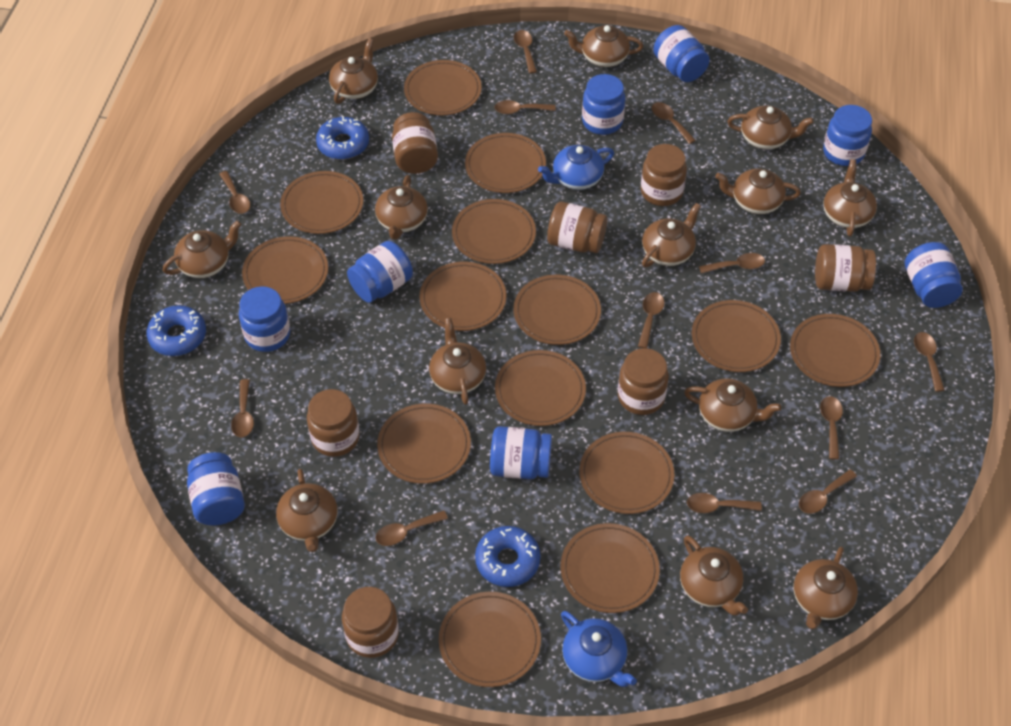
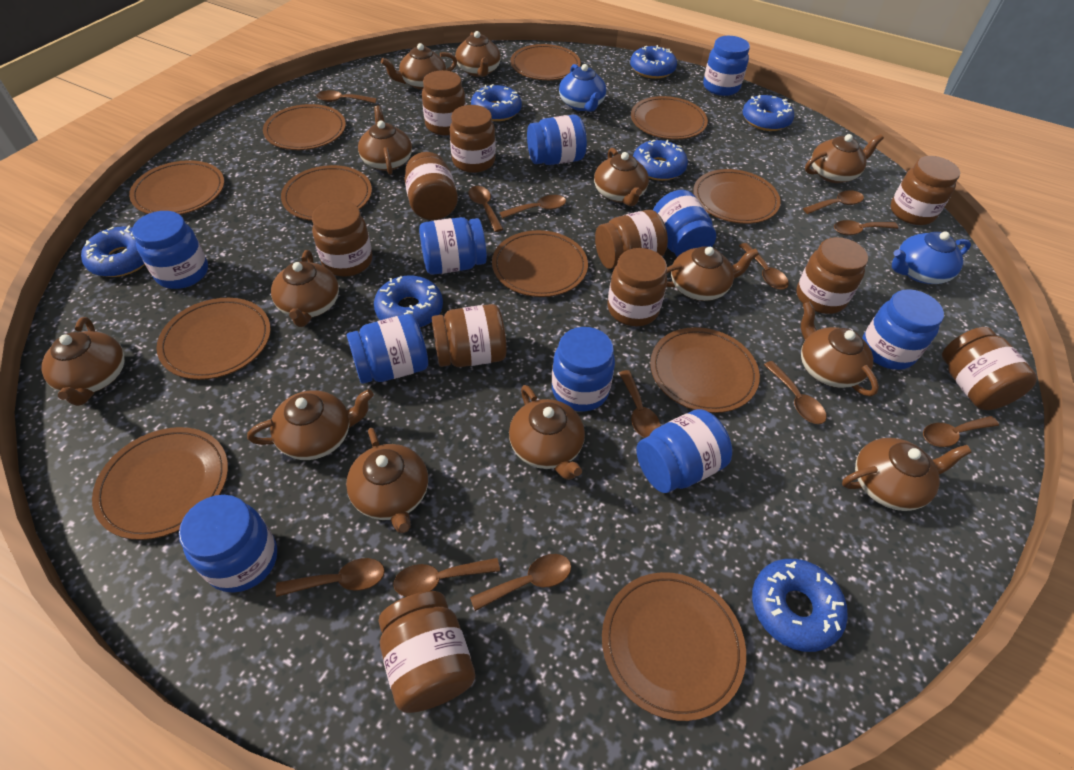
blue donut: [146,305,206,356] [316,116,369,160] [475,526,541,587] = 3 -> [81,226,145,277] [374,275,443,328] [471,84,522,121] [630,45,677,79] [633,139,688,181] [742,95,794,131] [752,559,848,652] = 7
blue jar: [187,452,245,526] [239,286,290,352] [347,241,413,303] [490,426,552,480] [582,74,625,135] [653,25,710,82] [823,105,872,166] [905,242,963,308] = 8 -> [132,211,208,289] [179,495,277,593] [346,314,428,384] [419,217,487,275] [527,115,587,165] [552,327,615,411] [636,409,732,493] [653,190,716,257] [703,36,750,96] [862,289,944,370] = 10
brown jar: [307,389,360,457] [342,587,399,658] [392,112,438,174] [547,202,607,253] [618,348,669,415] [641,144,687,206] [815,244,876,292] = 7 -> [312,200,372,277] [378,591,475,713] [405,152,458,220] [422,70,466,136] [432,304,507,367] [449,105,496,173] [595,210,668,269] [608,248,667,326] [797,237,868,314] [890,156,960,225] [942,327,1037,410] = 11
brown plate: [242,236,328,304] [280,171,363,234] [377,404,471,484] [404,60,482,115] [420,262,506,331] [439,592,541,687] [452,199,536,264] [465,133,546,193] [495,350,586,426] [513,275,601,345] [561,523,660,613] [579,432,674,514] [692,300,781,372] [790,314,880,387] = 14 -> [92,427,228,540] [129,160,225,215] [156,298,271,380] [263,104,346,150] [281,165,372,221] [492,230,588,297] [510,44,581,80] [602,572,746,721] [631,96,708,139] [650,327,760,413] [693,169,781,224] = 11

